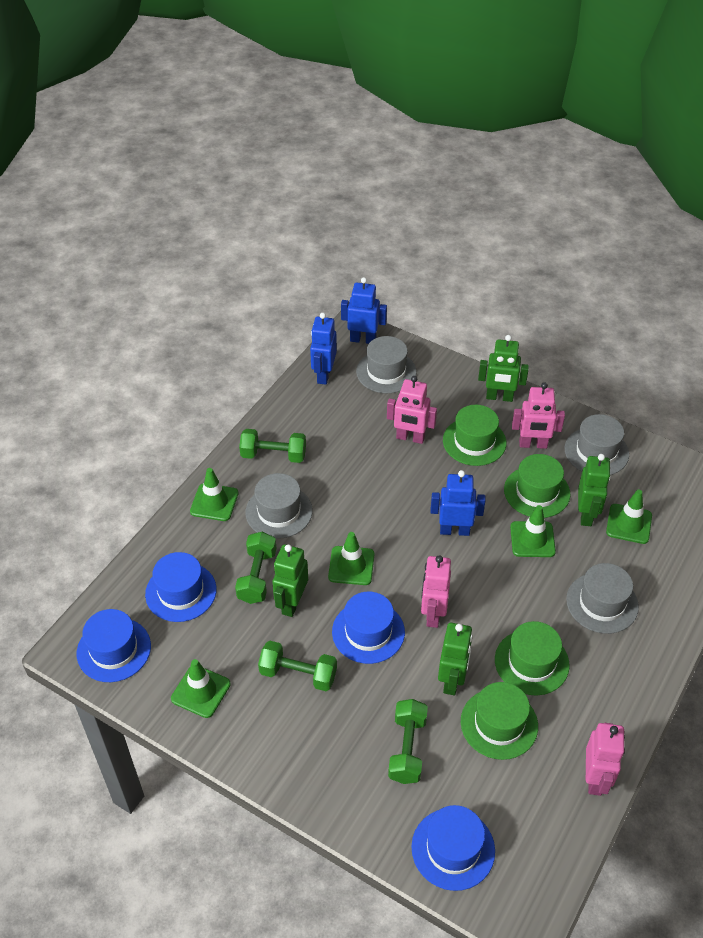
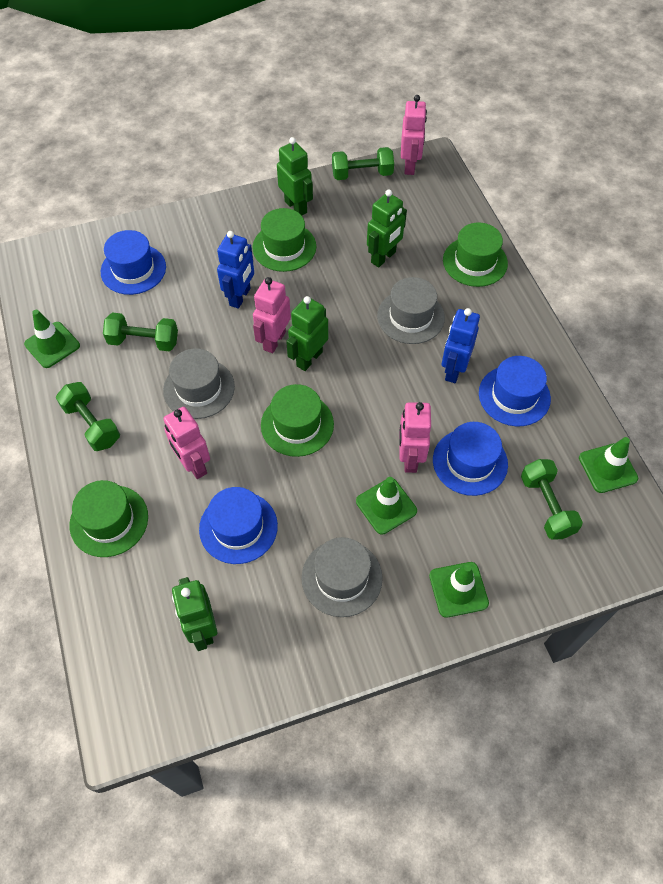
blue robot: [310,313,337,385] [341,277,387,344] [431,470,486,536] = 3 -> [217,231,254,309] [442,308,480,383] = 2
green traffic cone: [171,659,231,718] [190,468,239,521] [328,532,374,585] [510,505,556,557] [606,490,652,544] = 5 -> [24,310,80,368] [356,477,417,535] [429,562,489,618] [579,437,638,493] = 4
grey hat: [246,473,313,539] [356,336,417,393] [565,414,629,475] [566,563,639,634] = 4 -> [163,348,235,419] [301,537,383,617] [377,277,445,344] = 3

